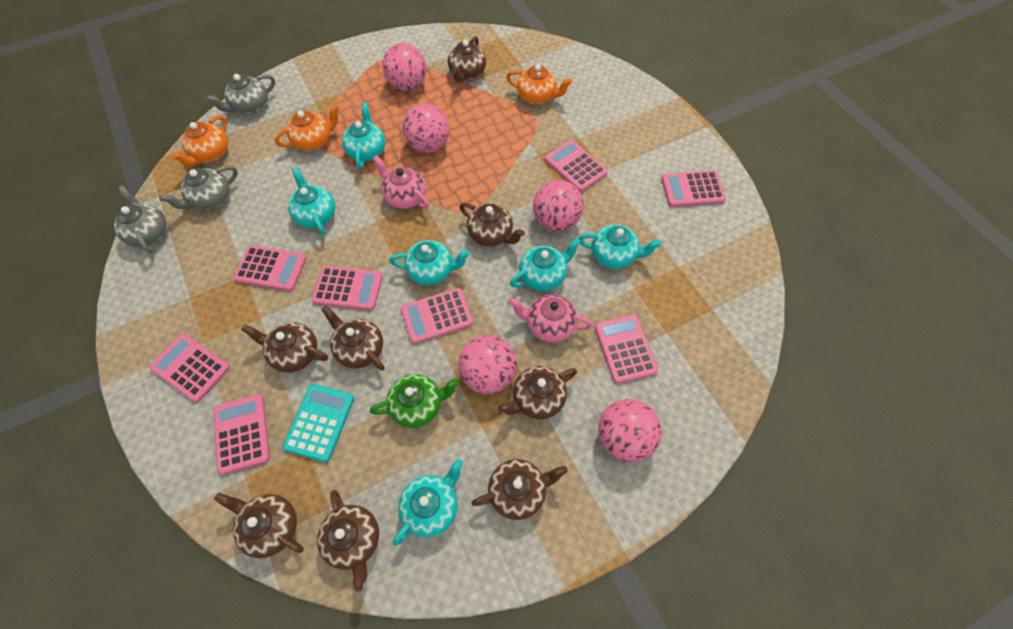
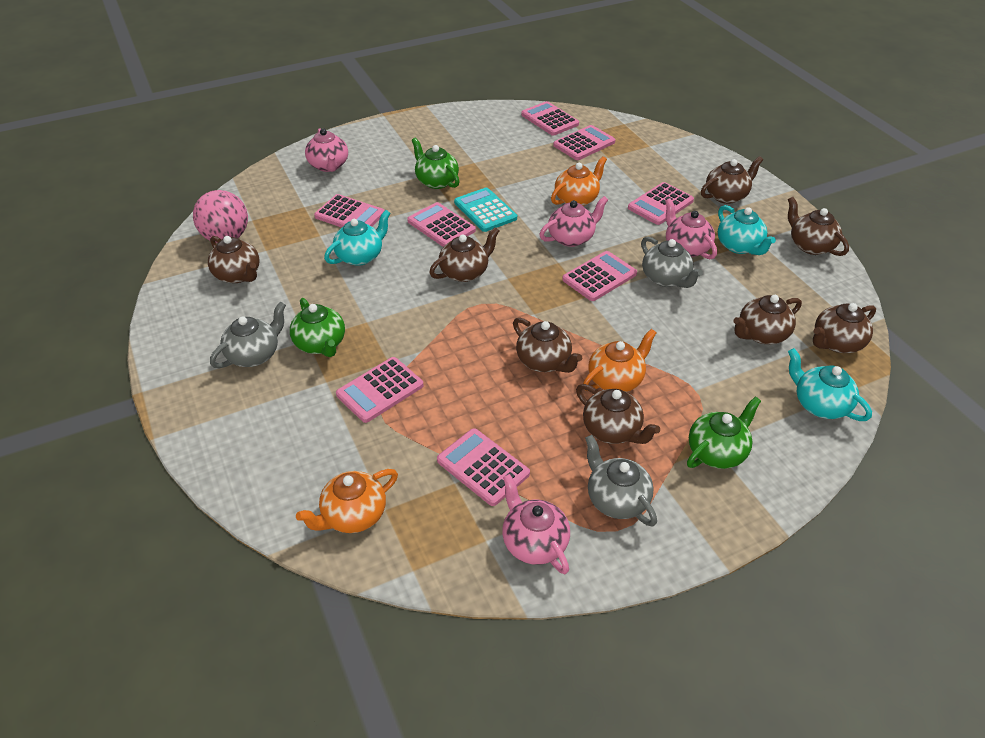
green teapot: [370,374,459,428] = 1 -> [290,298,345,357] [412,138,460,189] [687,396,761,469] = 3
pink ball: [382,43,427,91] [402,104,449,153] [458,335,517,394] [533,180,584,232] [598,399,662,462] = 5 -> [193,190,248,243] = 1
pink teapot: [373,155,429,209] [509,294,593,343] = 2 -> [305,128,348,172] [502,474,570,574] [539,196,608,247] [665,198,717,259] = 4
turquoise teapot: [288,167,335,234] [342,102,385,169] [389,240,470,285] [393,459,463,546] [510,238,581,291] [578,224,661,269] = 6 -> [324,210,390,266] [718,205,776,255] [788,348,872,421] = 3

